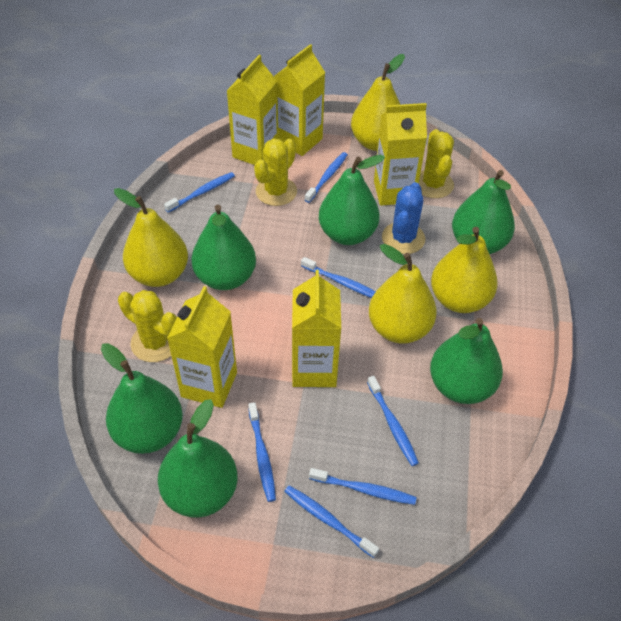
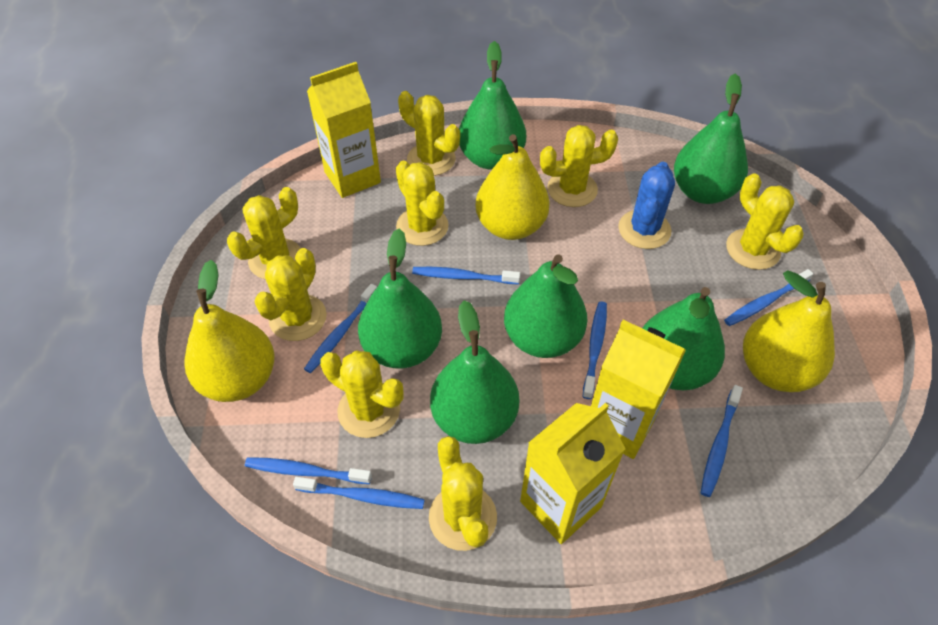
yellow cactus: [118,290,177,362] [254,138,297,206] [419,129,454,198] = 3 -> [227,187,301,280] [255,248,327,341] [320,350,404,438] [396,161,449,246] [398,91,460,176] [429,436,497,551] [540,125,618,207] [726,173,804,270] = 8
yellow carton: [167,286,237,408] [227,55,278,165] [274,44,325,156] [292,270,341,387] [374,103,427,206] = 5 -> [307,62,381,198] [520,403,625,544] [591,320,686,459] = 3
yellow pear: [114,188,188,287] [351,54,405,151] [369,244,437,344] [431,227,498,313] = 4 -> [185,260,275,402] [475,134,550,240] [743,271,835,392] = 3

